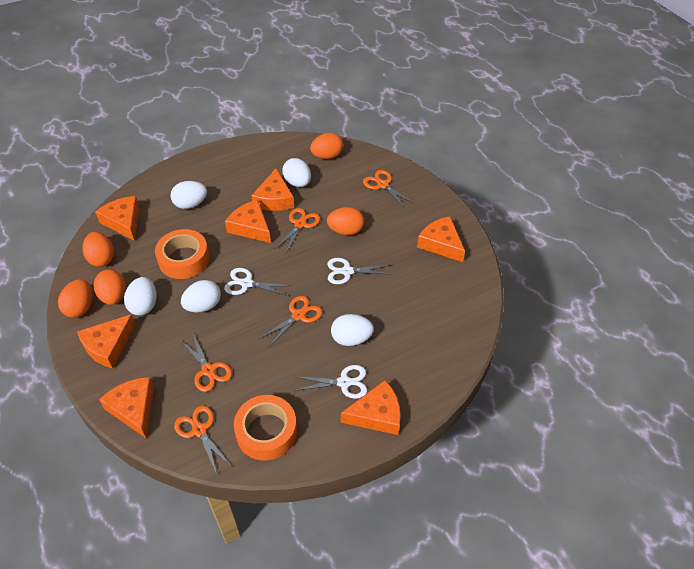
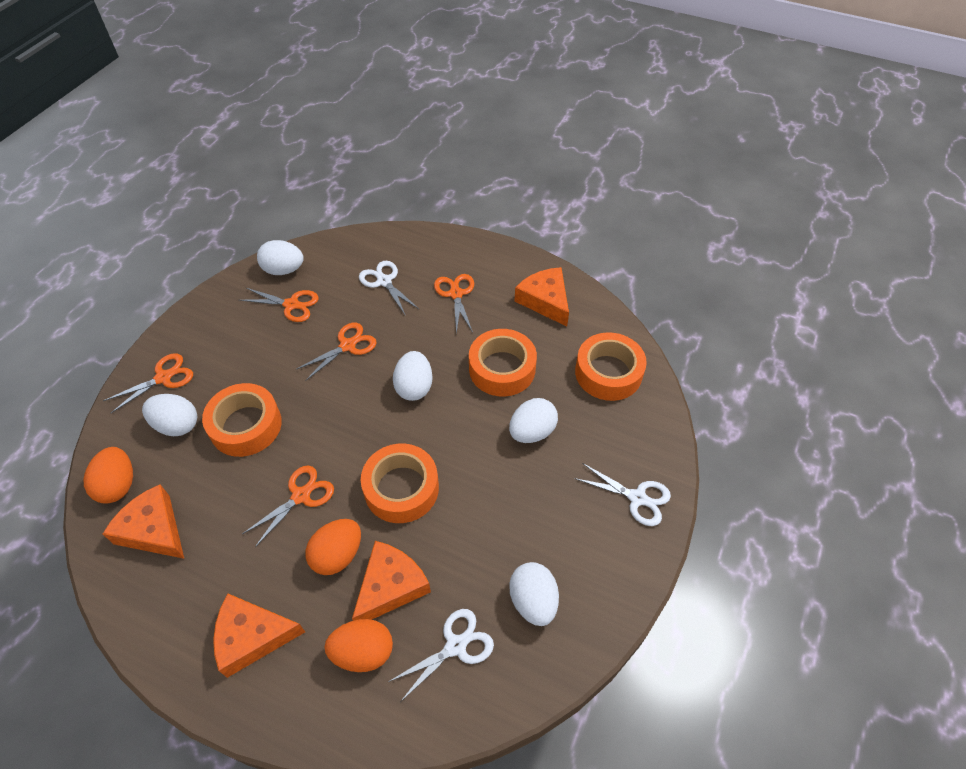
orange cheese: [77,314,136,369] [95,196,139,241] [99,377,154,439] [225,200,271,243] [251,169,294,211] [341,380,401,435] [417,216,465,262] = 7 -> [103,485,184,559] [213,594,305,678] [352,541,431,621] [515,267,569,326] = 4
orange egg: [58,279,92,318] [83,232,114,267] [94,269,126,305] [310,133,343,159] [327,207,364,235] = 5 -> [83,447,133,504] [305,519,361,575] [324,619,393,672] = 3
orange tape: [155,229,210,279] [234,395,297,461] = 2 -> [202,383,282,457] [361,443,439,523] [469,329,537,397] [575,332,647,401] = 4

